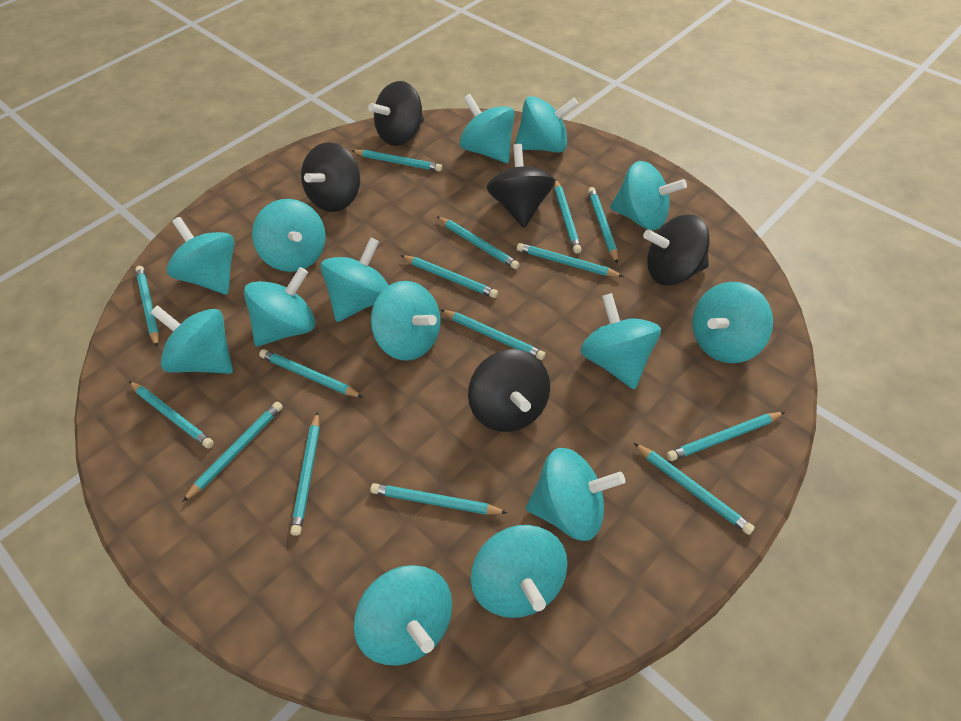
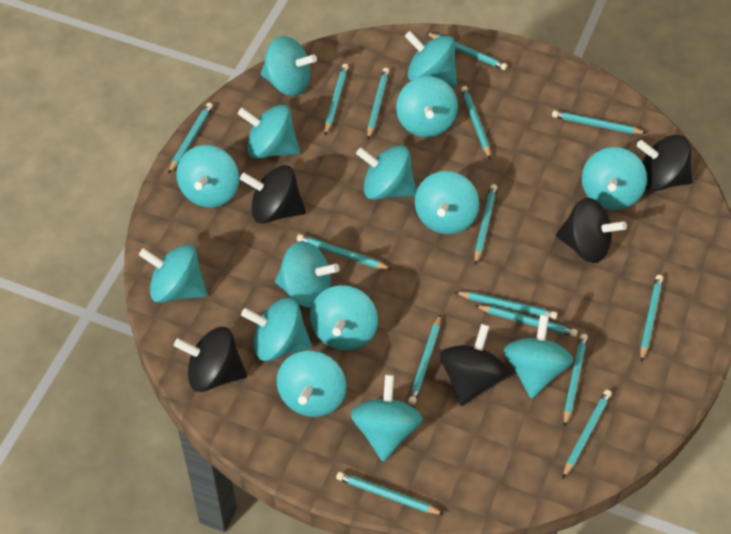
turquoise spinning top: [150,305,233,374] [167,217,235,295] [244,267,316,347] [252,199,326,272] [320,237,389,322] [354,565,452,666] [371,281,441,361] [459,94,515,163] [471,525,567,618] [515,96,578,153] [526,448,625,541] [580,293,661,389] [610,161,687,230] [692,282,773,363] = 14 -> [139,244,207,303] [176,145,239,208] [238,105,300,159] [241,297,312,361] [261,36,317,96] [275,241,340,308] [277,351,346,417] [310,285,378,351] [350,375,423,462] [356,145,416,200] [396,76,458,137] [405,31,457,86] [415,171,479,234] [503,315,574,399] [582,147,647,210] = 15

